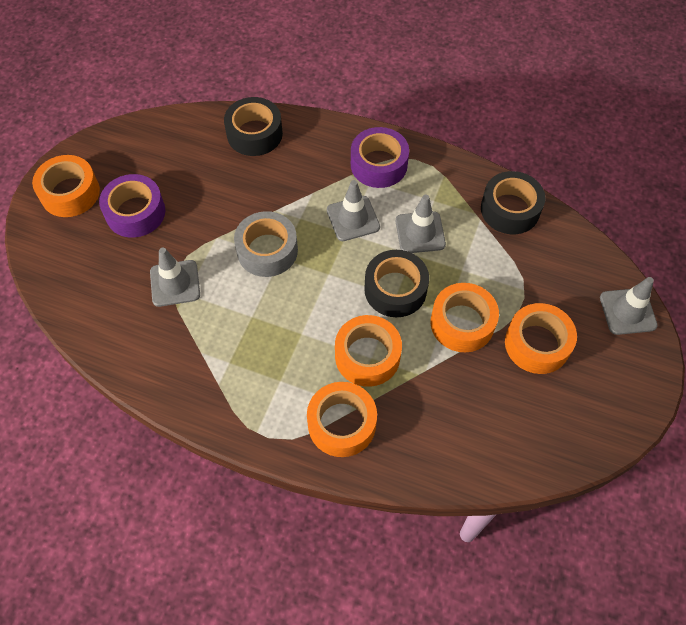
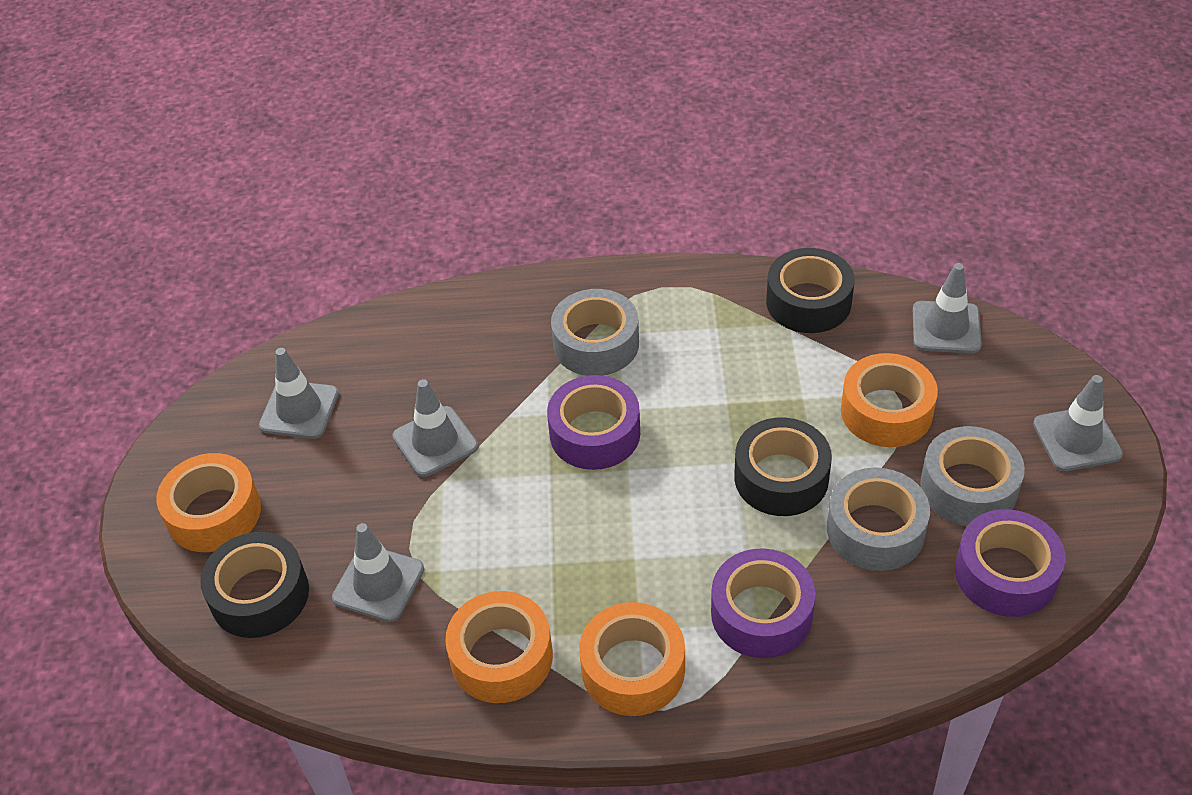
grey tape: [234,211,298,277] = 1 -> [551,289,639,376] [827,467,930,571] [920,426,1025,526] = 3
grey traffic cone: [150,248,200,307] [327,180,380,241] [396,194,446,253] [600,277,658,335] = 4 -> [259,348,339,439] [332,523,424,622] [393,379,478,477] [913,263,982,353] [1033,375,1123,471] = 5
orange tape: [32,155,100,217] [307,382,377,457] [335,315,402,387] [431,283,499,352] [505,303,577,374] = 5 -> [156,453,261,552] [445,591,553,703] [579,602,685,716] [841,353,938,447] = 4
purple tape: [99,174,165,238] [351,127,409,188] = 2 -> [547,375,640,470] [711,548,816,658] [955,509,1066,617] = 3

